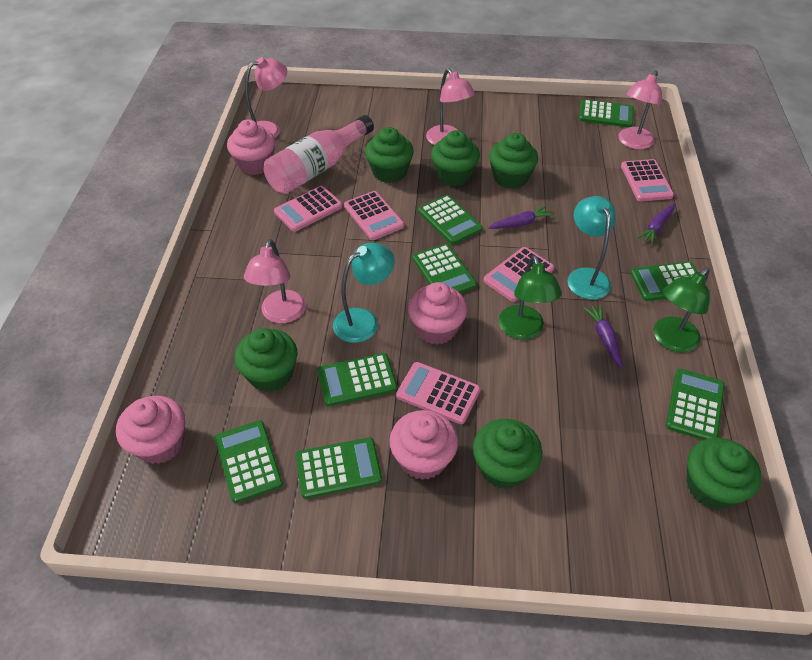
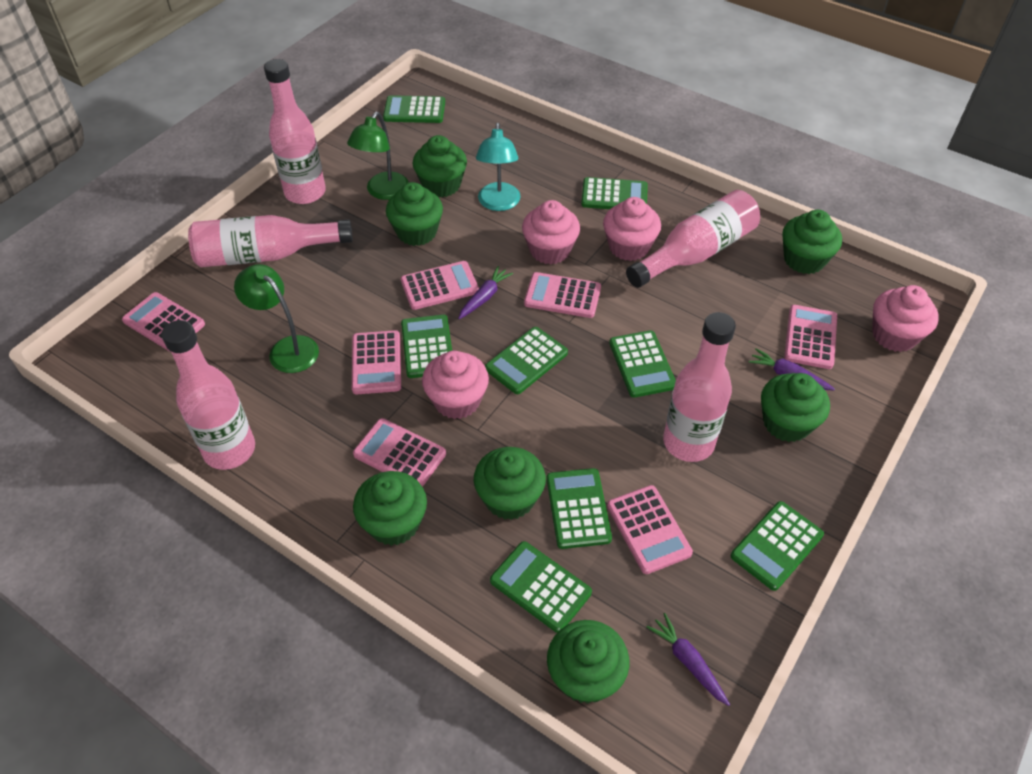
green cupcake: [234,328,298,392] [365,127,414,183] [431,130,480,186] [473,419,542,489] [489,133,538,189] [687,438,762,509] = 6 -> [353,471,427,546] [386,182,443,246] [412,135,467,197] [474,447,546,520] [547,620,629,704] [761,373,830,442] [782,210,842,274] = 7
pink bottle: [264,115,374,194] = 1 -> [162,320,255,470] [188,215,353,267] [264,59,326,204] [626,190,760,288] [663,312,736,462] = 5
pink calculator: [274,186,343,232] [344,191,404,240] [396,362,481,424] [483,247,554,302] [621,159,674,201] = 5 -> [122,292,205,352] [352,330,401,394] [353,418,446,487] [401,261,479,310] [524,272,601,318] [607,485,693,574] [784,305,837,369] = 7
pink lamp: [244,239,306,323] [245,57,287,138] [426,68,475,145] [619,70,662,149] = 4 -> none = 0
turquoise lamp: [333,243,395,343] [567,196,616,299] = 2 -> [476,123,520,211] = 1

